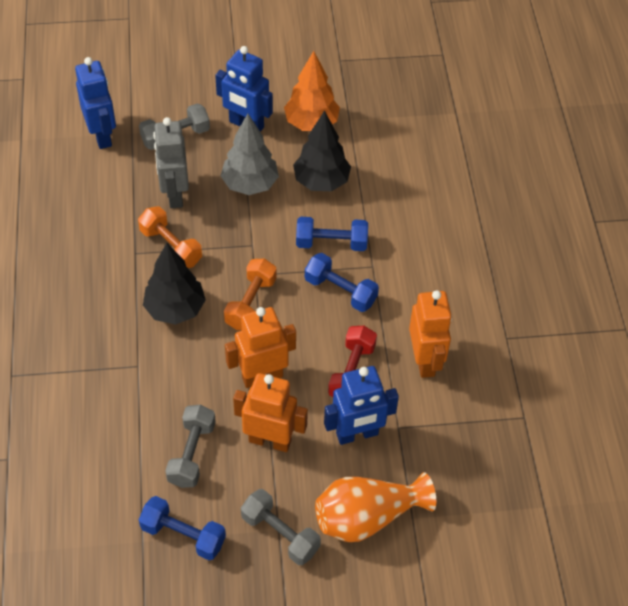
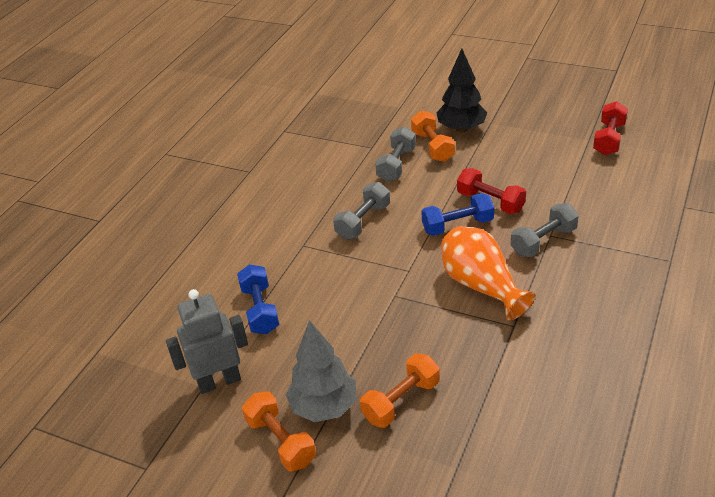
black tree: [143,243,206,325] [293,110,351,191] = 2 -> [436,48,487,133] = 1
blue dumbbell: [139,496,226,560] [296,217,368,251] [305,253,379,312] = 3 -> [237,264,279,334] [421,193,494,236] = 2
blue robot: [75,57,116,149] [215,46,273,132] [324,366,399,445] = 3 -> none = 0
orange dumbbell: [138,206,202,268] [224,259,277,330] = 2 -> [242,392,316,471] [360,353,440,428] [411,111,455,162] = 3
orange robot: [225,307,296,388] [233,373,308,452] [409,290,452,378] = 3 -> none = 0
orange tree: [284,51,340,131] = 1 -> none = 0
red dumbbell: [328,326,377,397] = 1 -> [457,168,526,214] [593,101,628,155] = 2

